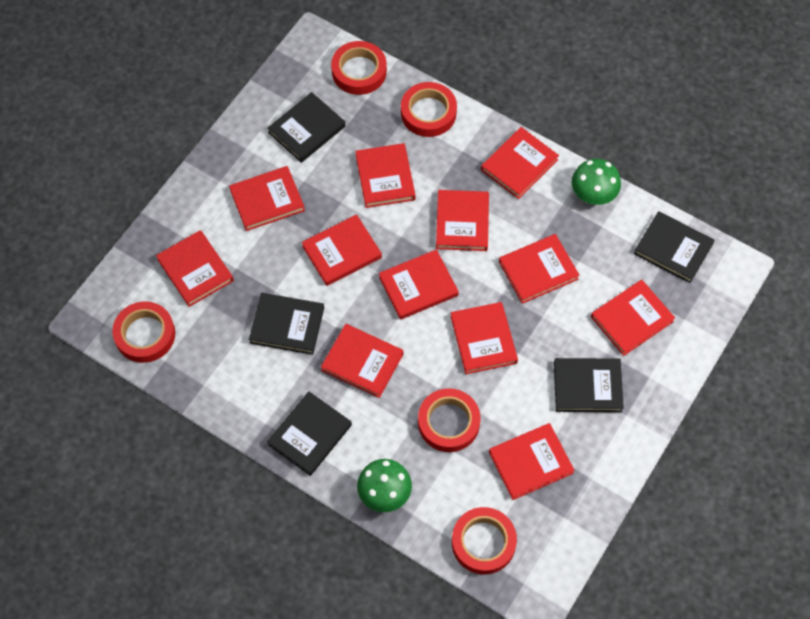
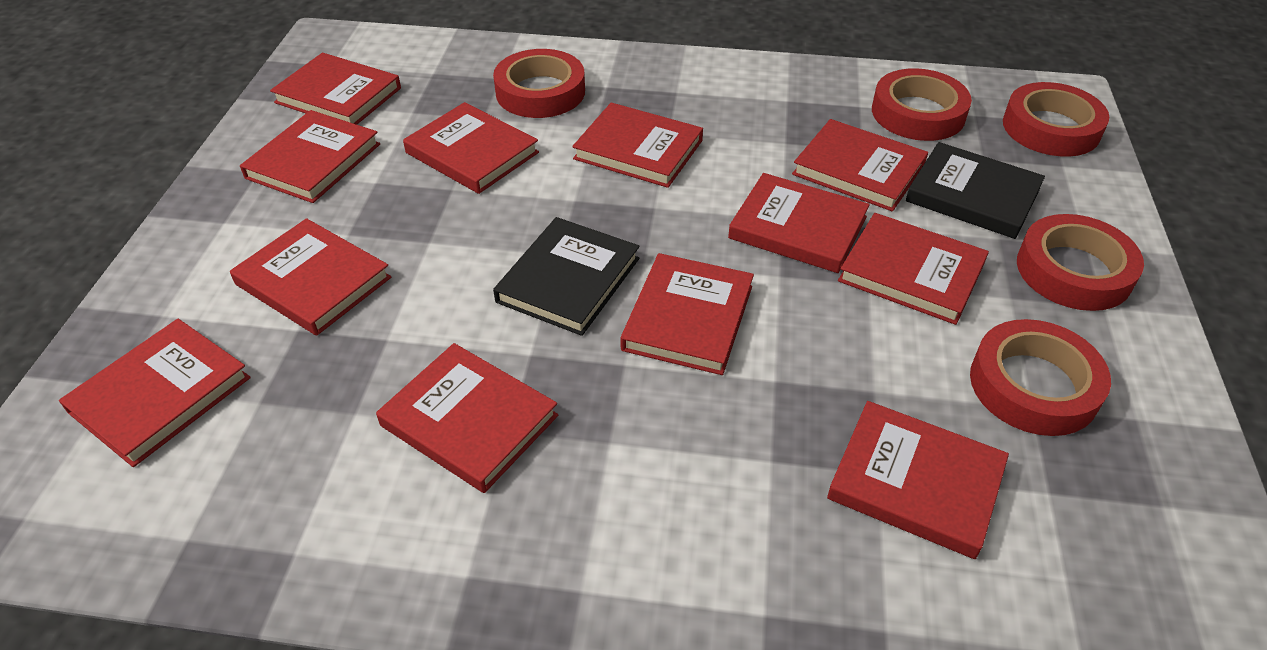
black book: [249,293,324,355] [267,391,352,476] [268,92,345,163] [554,358,624,412] [634,211,715,283] = 5 -> [493,217,640,336] [906,142,1045,239] = 2
green mushroom: [357,459,412,512] [572,159,621,205] = 2 -> none = 0

